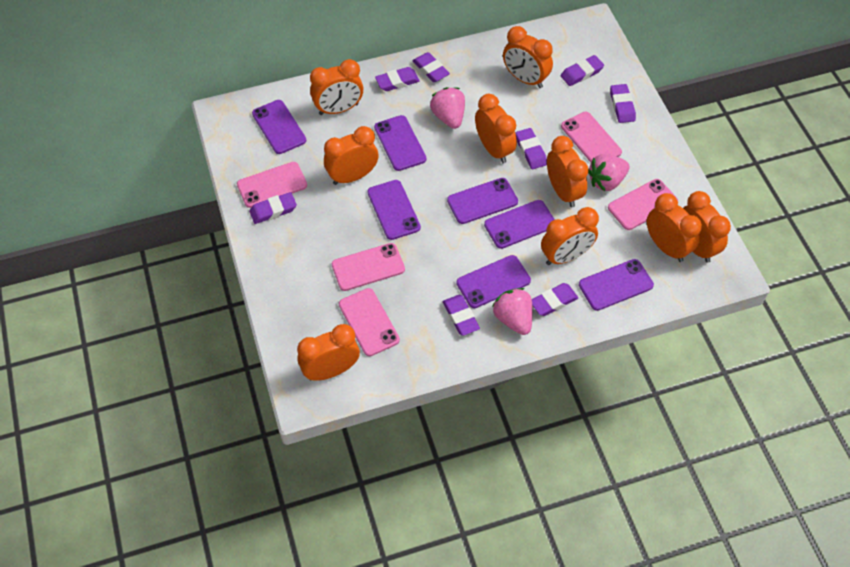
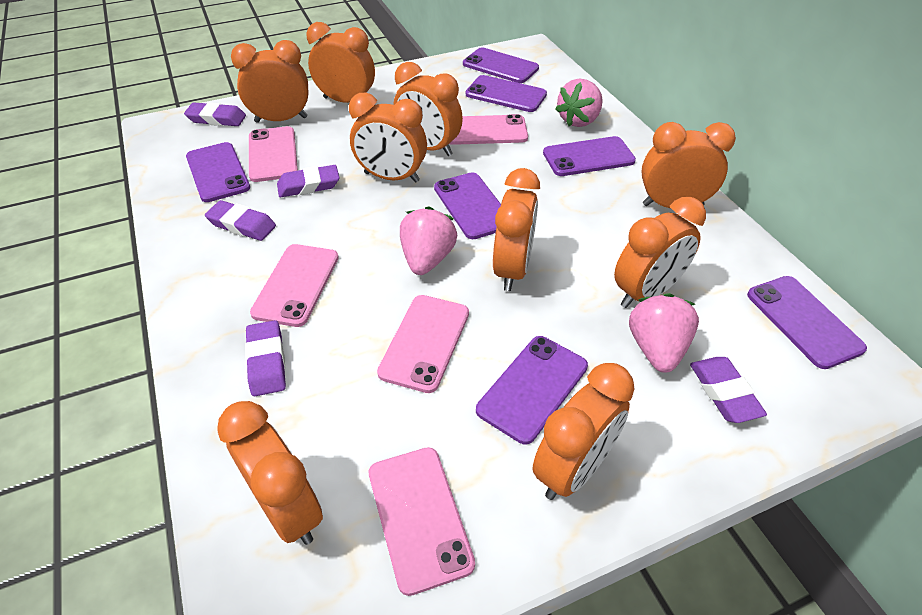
purple eraser: [249,192,297,224] [375,67,420,91] [413,52,450,82] [443,295,480,336] [515,128,547,169] [532,283,578,316] [561,55,604,86] [610,84,636,123] = 8 -> [184,102,246,126] [205,200,276,241] [245,320,286,396] [277,165,340,197] [690,357,767,423] = 5

